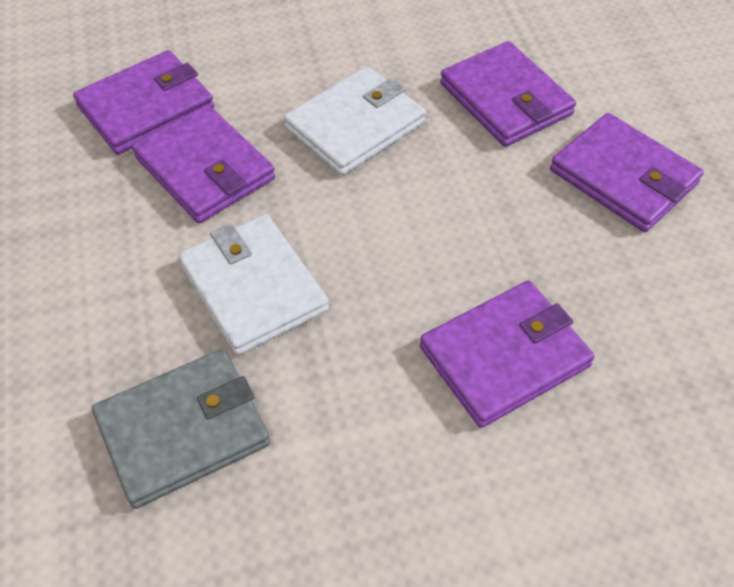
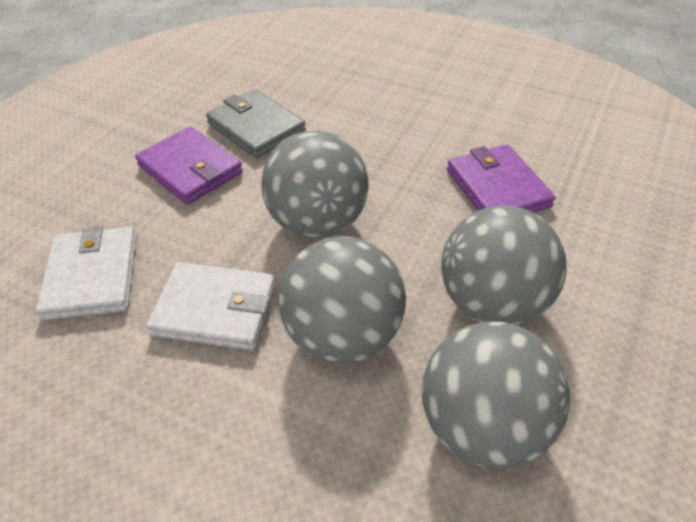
grey ball: none = 0 -> [261,131,369,239] [279,236,406,364] [422,321,570,469] [441,206,566,326] = 4
purple wallet: [73,50,214,154] [132,105,275,223] [420,280,595,428] [440,41,576,147] [550,113,704,232] = 5 -> [135,127,243,205] [447,144,555,213] = 2

